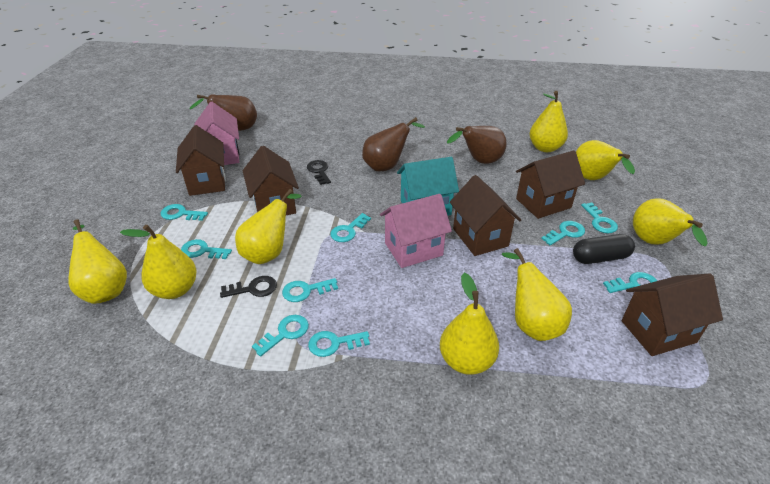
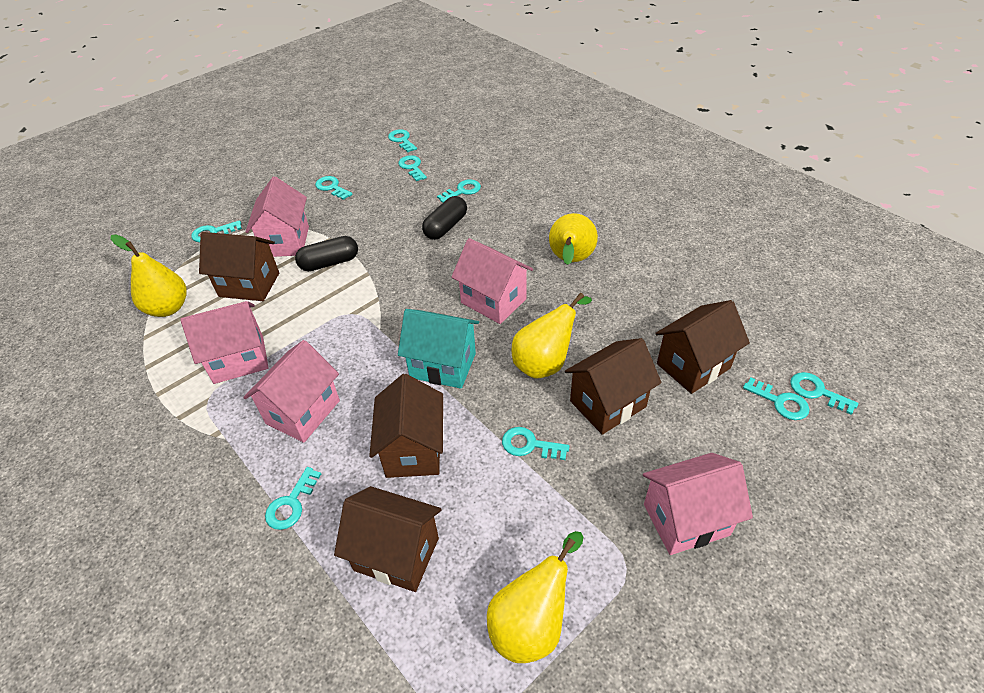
black capsule: [573,234,635,264] = 1 -> [295,236,358,271] [422,196,467,240] = 2
black key: [220,276,277,298] [307,160,331,185] = 2 -> none = 0
brown pear: [189,94,257,131] [362,117,425,171] [447,126,507,164] = 3 -> none = 0
pink house: [194,102,239,165] [380,194,452,268] = 2 -> [181,301,269,384] [243,340,340,443] [246,176,309,257] [451,238,533,324] [643,453,753,555] = 5
yellow pear: [68,219,127,304] [120,225,197,299] [235,189,302,264] [440,273,499,375] [502,248,572,341] [530,91,568,152] [576,140,635,180] [633,198,708,247] = 8 -> [110,234,187,317] [487,531,583,663] [512,293,592,379] [549,213,598,265] = 4

